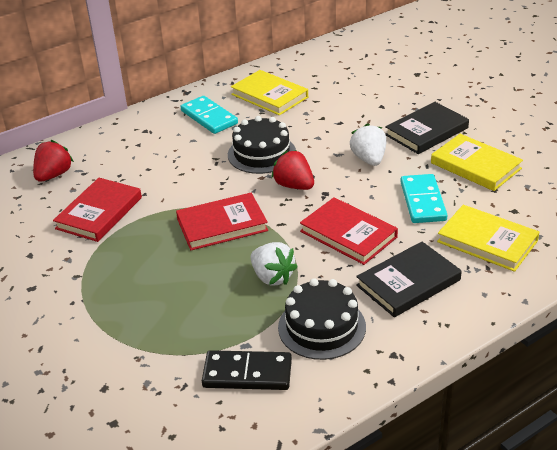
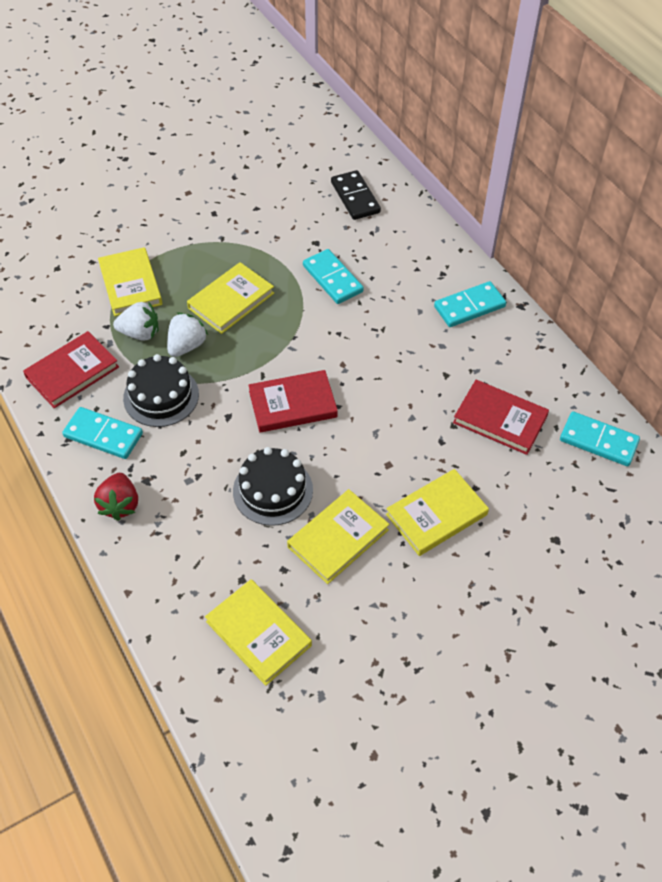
black book: [356,241,462,317] [385,102,469,154] = 2 -> none = 0
red strawberry: [33,140,74,182] [271,150,314,190] = 2 -> [94,473,138,521] = 1
turquoise domino: [181,96,238,134] [400,174,448,223] = 2 -> [62,407,143,459] [303,249,364,304] [434,281,506,327] [560,411,640,466] = 4
yellow book: [231,70,308,115] [431,134,523,191] [437,205,539,272] = 3 -> [98,247,162,316] [187,262,274,334] [205,579,312,686] [287,489,389,584] [386,469,489,556] = 5

